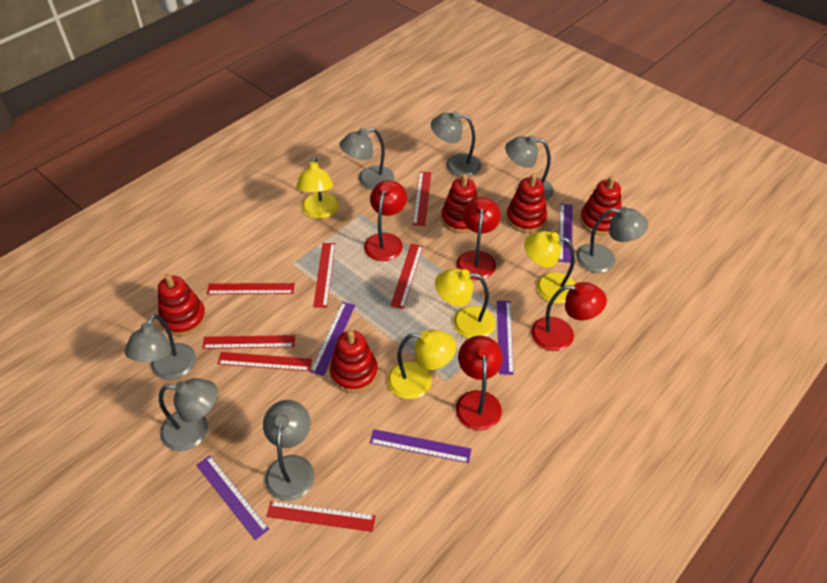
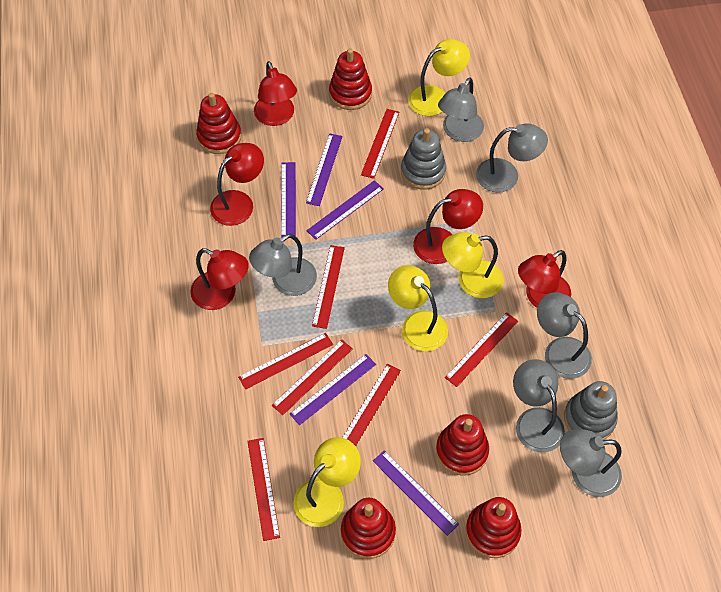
grey lamp: [125,314,196,380] [159,378,218,451] [263,400,314,501] [340,128,394,190] [431,111,481,177] [505,135,554,200] [576,207,648,273] = 7 -> [249,234,317,296] [438,77,484,142] [476,123,548,193] [513,359,565,453] [537,292,592,379] [560,429,622,497] = 6
grey stacking toy: none = 0 -> [401,128,446,190] [564,381,618,440] = 2
red lamp: [364,180,407,261] [456,197,501,280] [456,335,503,431] [531,282,607,351] = 4 -> [190,248,249,310] [210,143,264,226] [254,61,297,126] [413,189,483,264] [518,250,571,308] = 5

